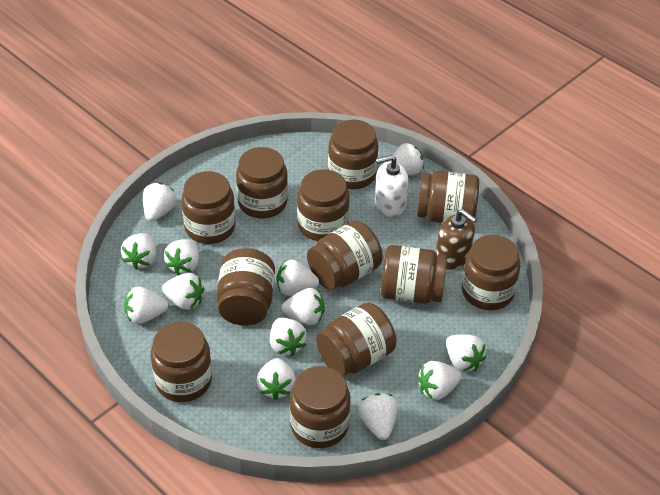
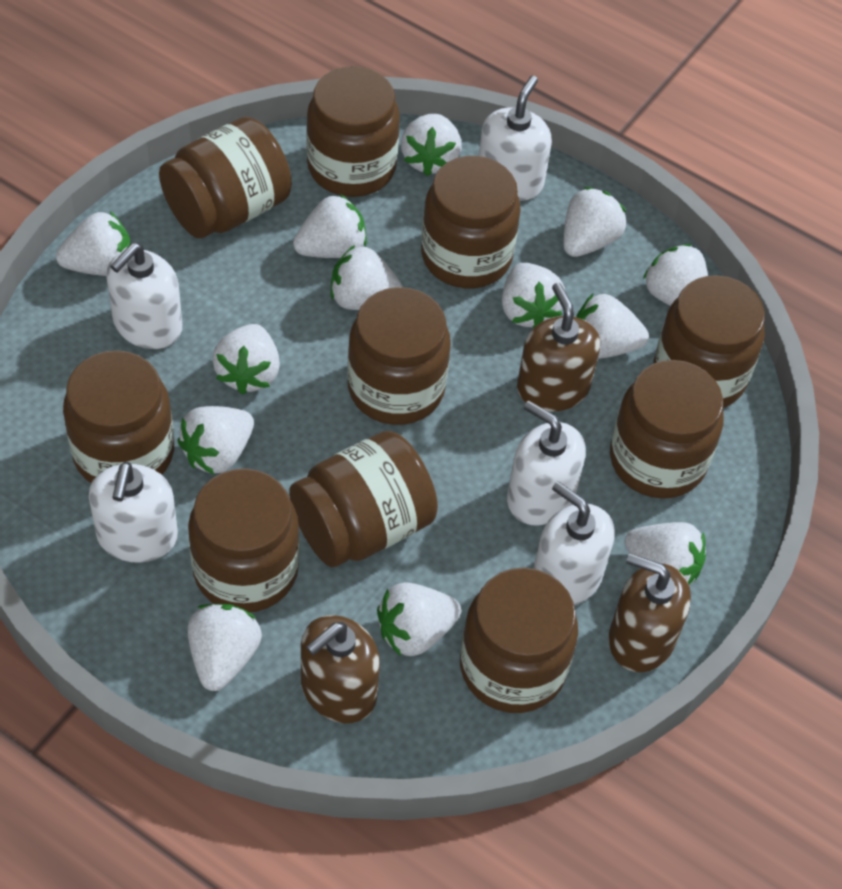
brown jar: [151,322,212,402] [181,171,235,244] [217,248,275,326] [236,147,288,219] [290,366,351,448] [297,169,350,241] [307,221,383,290] [316,303,396,377] [328,120,379,189] [381,245,447,304] [417,171,479,223] [462,235,520,310] = 12 -> [63,350,174,483] [159,117,292,238] [188,468,300,612] [289,431,438,567] [306,66,400,197] [347,287,451,425] [421,156,521,288] [460,568,578,713] [610,360,724,499] [653,275,765,408] = 10
brown soap dispenser: [436,209,477,270] = 1 -> [301,615,380,723] [517,283,600,412] [608,553,691,672] = 3
white soap dispenser: [375,155,409,217] = 1 -> [89,462,178,563] [106,243,182,349] [478,76,552,201] [507,401,586,526] [533,481,615,605] = 5

